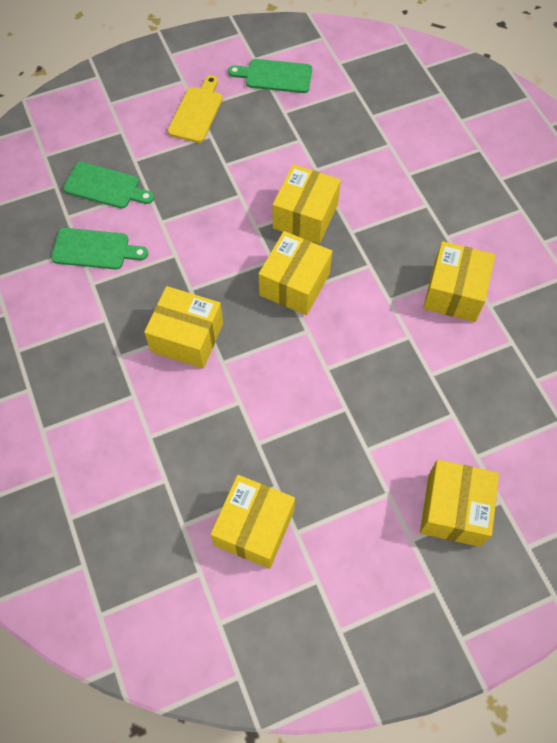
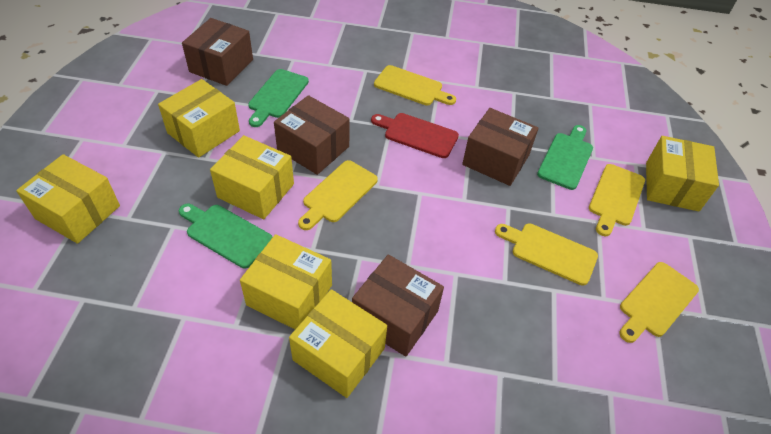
brown box: none = 0 -> [182,18,253,86] [274,95,350,175] [352,254,444,357] [462,108,539,186] = 4
red cutting board: none = 0 -> [371,113,459,158] = 1
yellow cutting board: [168,75,223,143] = 1 -> [298,160,378,230] [374,65,456,106] [495,223,598,286] [589,164,645,236] [619,262,699,343] = 5

